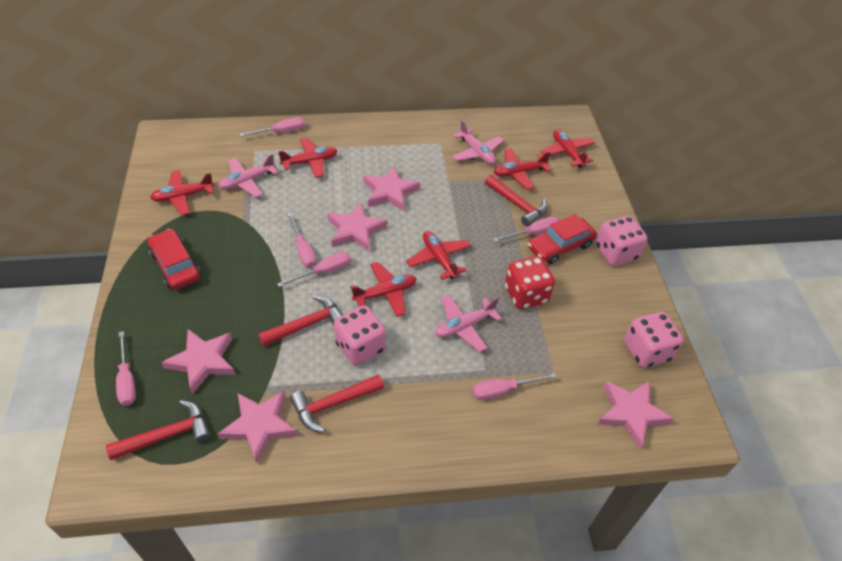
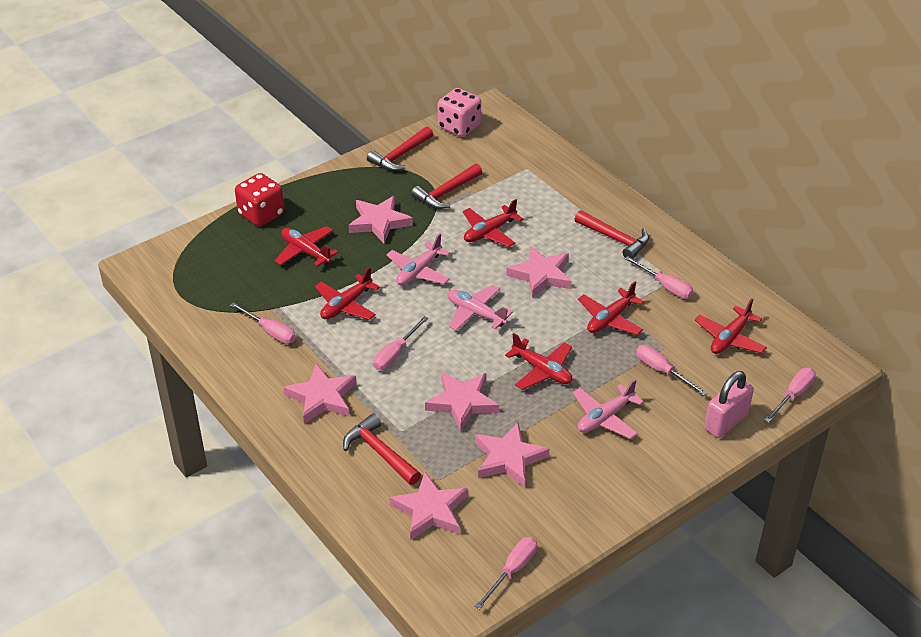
pink dice: [334,305,386,366] [596,216,647,266] [624,312,683,368] = 3 -> [438,88,481,137] = 1
pink padlock: none = 0 -> [704,371,754,438] = 1
pink star: [162,329,235,394] [218,391,298,463] [327,202,387,252] [363,166,420,211] [598,381,674,449] = 5 -> [283,364,356,424] [348,196,413,244] [389,472,468,540] [425,372,499,431] [475,423,549,487] [506,246,572,298] = 6
red car: [147,229,201,290] [528,214,597,264] = 2 -> none = 0

